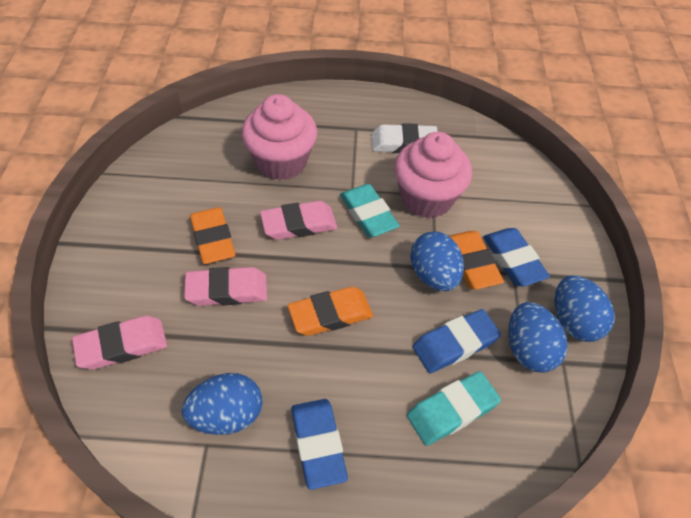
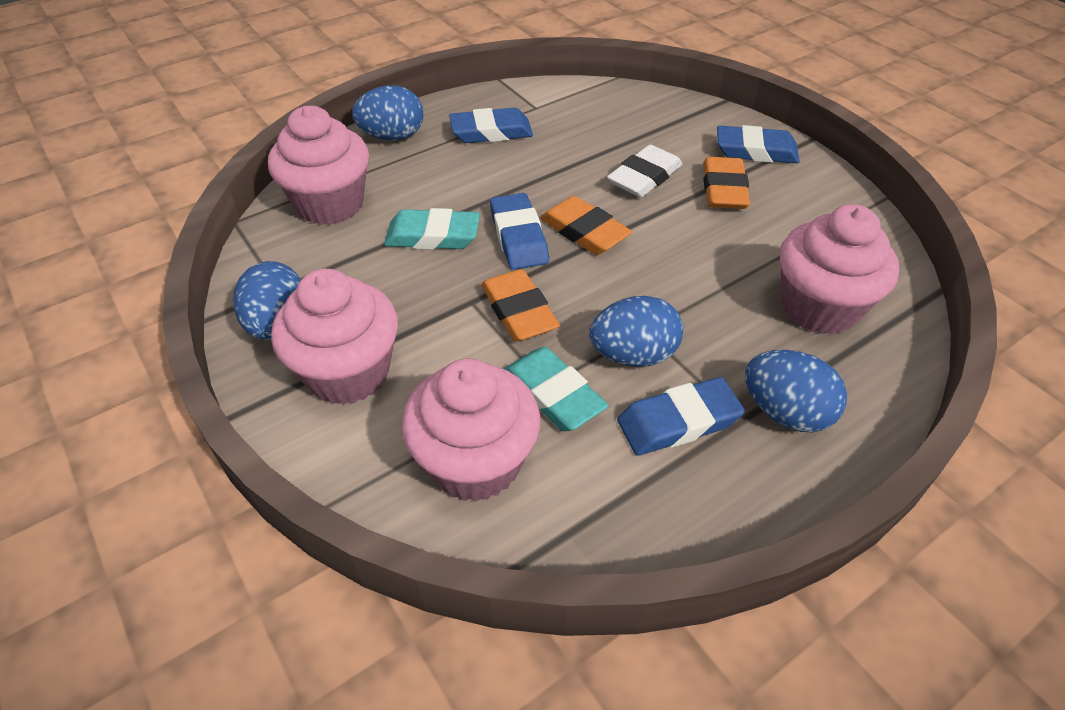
blue eraser: [291,399,348,490] [413,309,501,373] [483,228,550,287] = 3 -> [449,108,533,143] [490,193,549,270] [617,377,745,456] [717,125,800,163] = 4
pink cupcake: [242,94,317,180] [394,132,472,218] = 2 -> [268,106,369,225] [271,269,398,405] [401,358,540,502] [780,204,900,334] = 4
pink eraser: [72,316,167,370] [184,267,267,306] [260,201,337,240] = 3 -> none = 0

